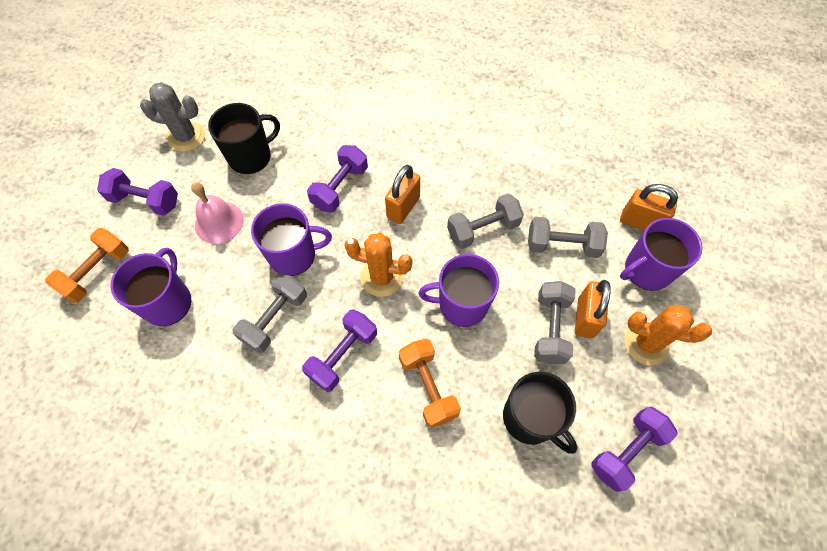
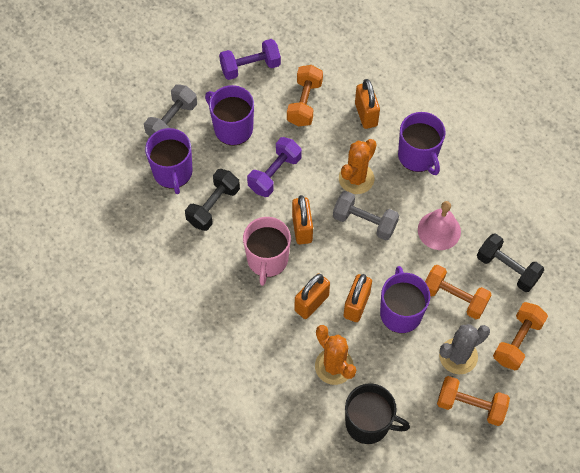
black dumbbell: none = 0 -> [185,169,240,231] [477,233,544,292] = 2
black mug: [208,103,280,174] [503,372,577,454] = 2 -> [345,383,410,444] = 1
grey dumbbell: [233,273,307,353] [447,193,524,249] [528,217,608,258] [534,281,576,364] = 4 -> [144,84,197,137] [333,191,399,240] = 2
orange dumbbell: [46,228,129,303] [399,339,461,428] = 2 -> [287,65,323,126] [425,265,492,319] [437,376,510,426] [493,302,548,370] = 4
orange padlock: [385,165,420,224] [575,280,610,338] [620,184,678,231] = 3 -> [292,195,313,244] [295,273,330,319] [344,274,372,322] [355,79,380,129] = 4
pink mug: none = 0 -> [243,217,291,286] = 1
purple dumbbell: [97,168,178,216] [302,309,377,392] [307,145,368,213] [591,407,678,492] = 4 -> [219,39,281,80] [247,137,302,197] = 2

